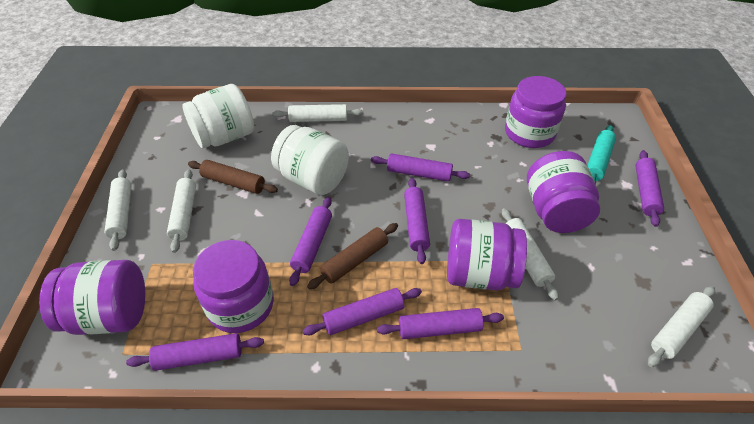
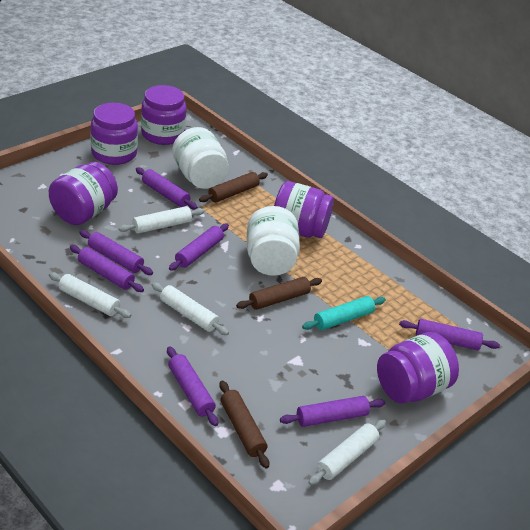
brown rolling pin: [188,160,278,194] [307,223,398,289] = 2 -> [199,172,268,203] [219,380,269,469] [236,277,322,310] = 3
white rolling pin: [104,169,132,251] [167,169,196,253] [272,104,363,122] [502,208,559,301] [648,286,715,367] = 5 -> [49,272,131,318] [119,206,205,234] [151,282,229,335] [308,419,386,485] = 4

